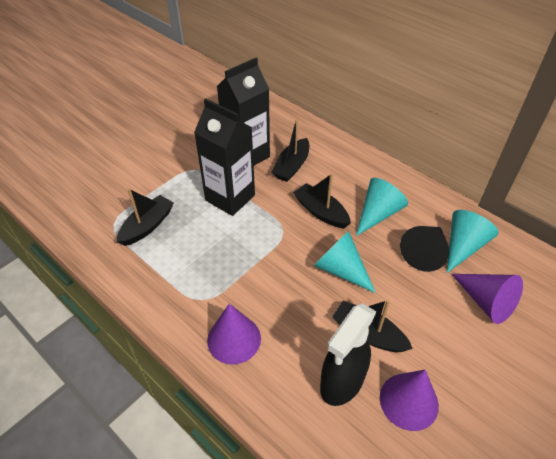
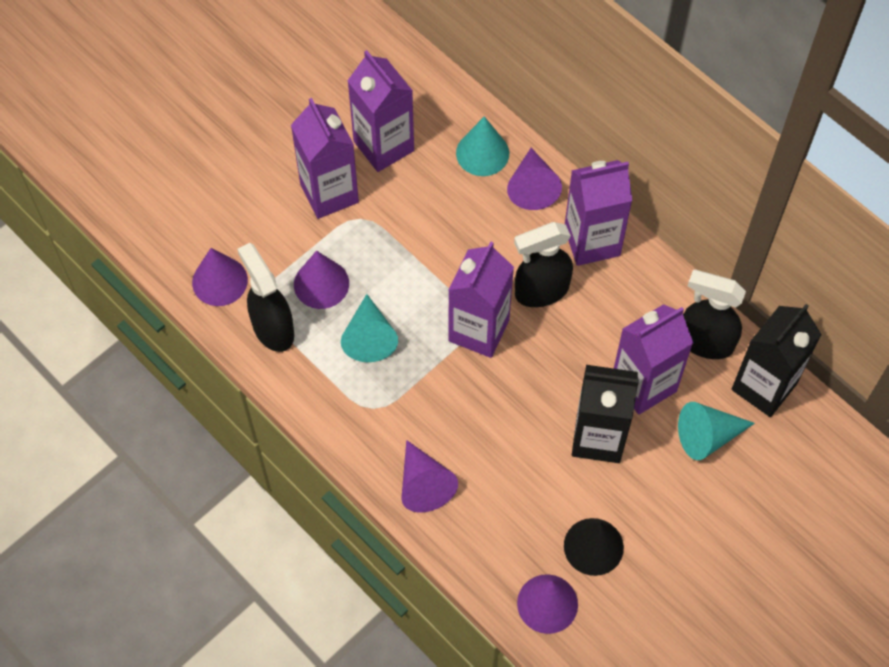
black boat: [117,189,174,246] [271,119,309,182] [293,173,351,228] [332,300,413,352] = 4 -> none = 0
black spray bottle: [320,303,376,406] = 1 -> [237,243,294,352] [514,222,573,307] [683,270,746,359] = 3
purple carton: none = 0 -> [291,98,359,219] [347,50,414,172] [448,241,514,358] [565,160,632,266] [614,304,693,415] = 5
purple cone: [207,304,261,365] [380,370,439,431] [452,274,523,324] = 3 -> [192,248,248,306] [294,251,349,309] [401,440,458,513] [507,148,562,210] [517,574,578,634] = 5

